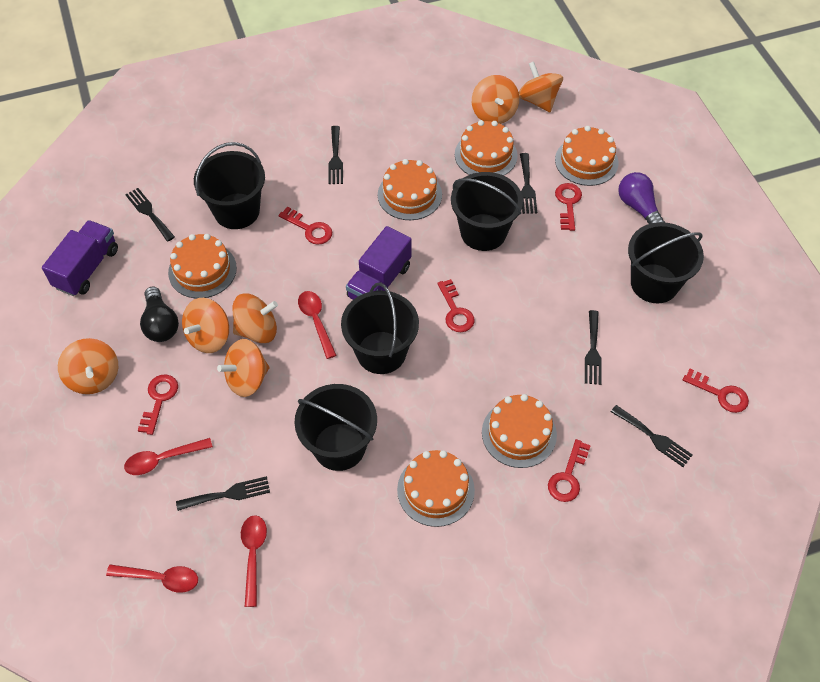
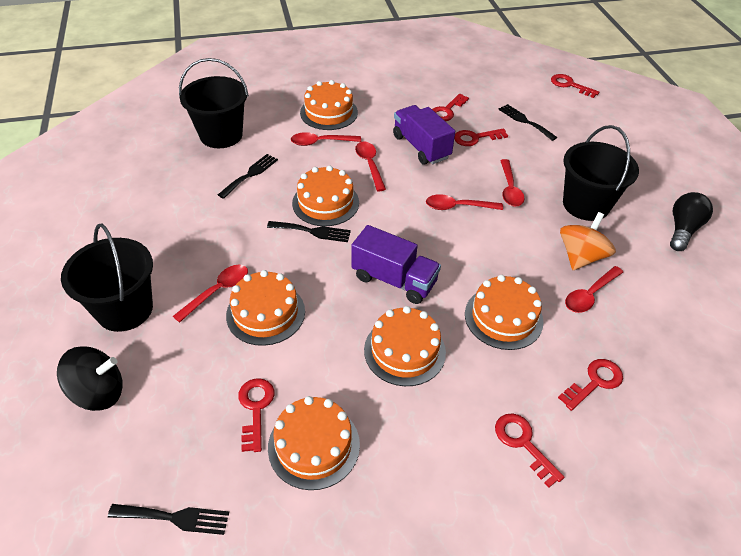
black bucket: [194,142,265,229] [295,384,377,471] [341,282,419,374] [451,172,523,251] [628,222,704,303] = 5 -> [61,223,153,332] [179,58,249,148] [563,125,639,221] = 3
black fork: [125,188,175,242] [176,476,270,511] [328,126,343,184] [520,153,537,214] [585,310,602,385] [611,405,693,467] = 6 -> [108,504,229,535] [218,154,278,199] [267,221,351,242] [498,104,557,141] = 4
black spinning top: none = 0 -> [57,346,123,411] = 1
orange spinning top: [58,338,118,394] [182,298,229,353] [217,339,270,397] [232,293,278,343] [472,75,519,124] [519,61,563,112] = 6 -> [560,212,616,270] = 1
purple light bulb: [618,172,665,224] = 1 -> none = 0
red spoon: [106,565,198,593] [124,438,213,475] [241,515,267,607] [298,291,337,359] = 4 -> [173,265,248,323] [291,132,361,146] [355,142,386,191] [426,194,503,210] [500,159,524,207] [565,266,623,313] = 6

